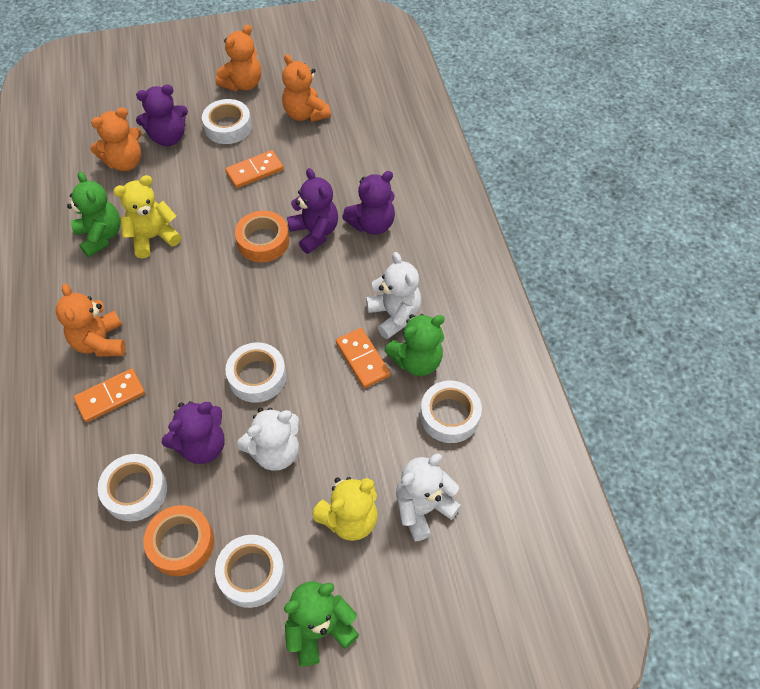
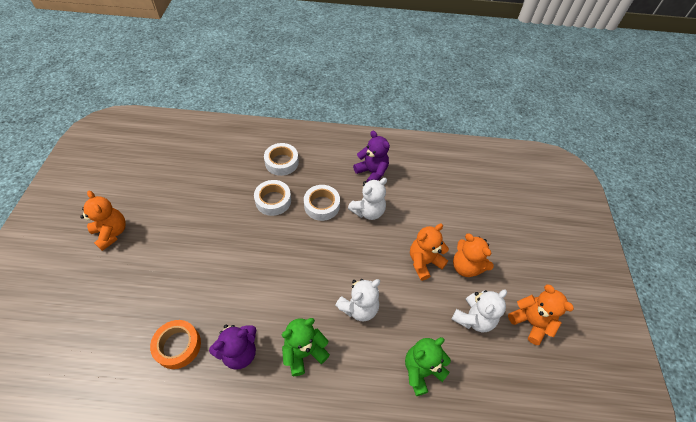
green teddy bear: [67,172,121,257] [284,582,359,667] [384,314,445,376] = 3 -> [282,318,330,376] [405,337,451,396] = 2
orange domino: [74,369,145,422] [225,150,284,188] [336,328,390,388] = 3 -> none = 0
orange tape: [144,505,214,576] [235,211,289,262] = 2 -> [150,320,201,369] = 1
purple teddy bear: [136,84,188,146] [162,401,225,464] [287,168,338,254] [342,171,395,235] = 4 -> [209,324,257,370] [353,131,390,182] = 2
white tape: [98,454,167,521] [202,99,252,144] [215,535,285,608] [225,342,286,402] [420,381,482,443] = 5 -> [254,180,291,216] [264,143,299,176] [304,185,340,221] = 3
yellow teddy bear: [113,175,181,258] [312,477,378,541] = 2 -> none = 0

